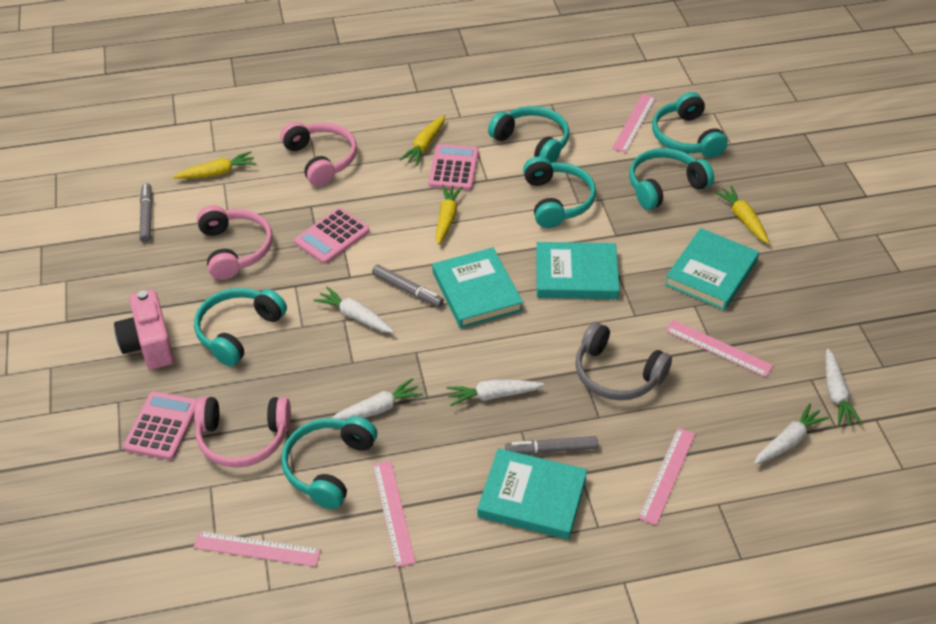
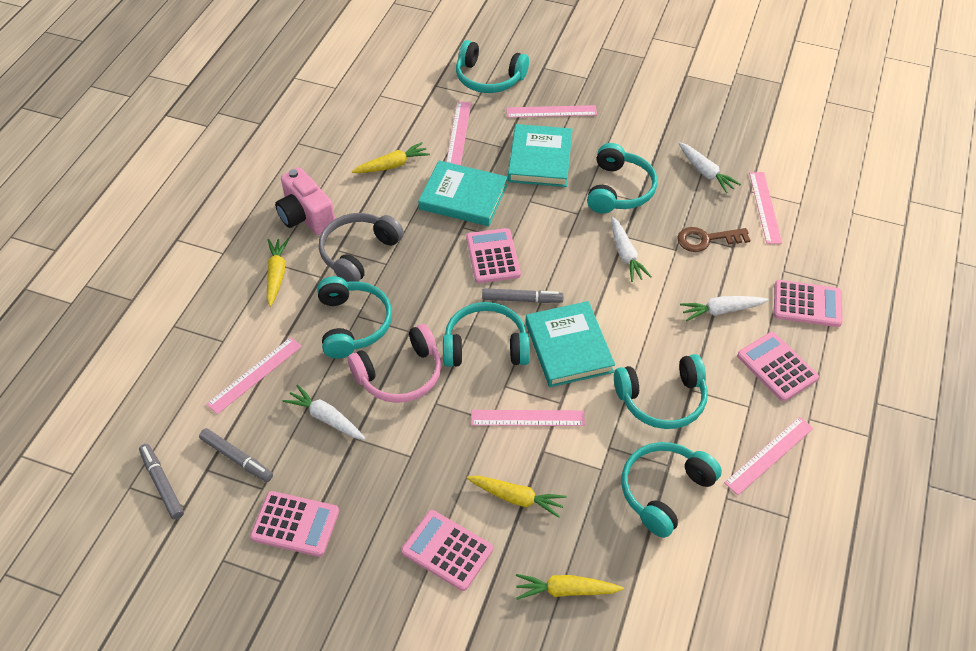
brown key: none = 0 -> [677,227,751,252] = 1
pink calculator: [123,391,197,460] [294,208,370,264] [428,144,479,191] = 3 -> [250,491,339,557] [401,510,493,591] [466,228,521,283] [737,332,819,401] [774,280,843,327] = 5
pink headphones: [194,397,291,468] [197,205,273,280] [280,122,357,186] = 3 -> [348,324,442,403] = 1
pink ruler: [193,531,321,567] [373,461,416,567] [612,94,656,153] [638,428,695,525] [665,320,773,377] = 5 -> [206,337,302,414] [446,101,471,165] [471,410,585,426] [507,105,597,118] [724,417,814,495] [749,172,782,244] = 6
turquoise book: [432,247,523,328] [477,448,587,540] [536,242,620,299] [665,228,759,310] = 4 -> [418,161,508,226] [508,124,572,187] [525,301,615,387] = 3
white carrot: [314,287,394,333] [332,378,423,420] [447,379,544,406] [754,403,829,464] [826,349,862,426] = 5 -> [283,385,365,440] [611,217,652,282] [678,142,741,193] [680,296,769,321] = 4

